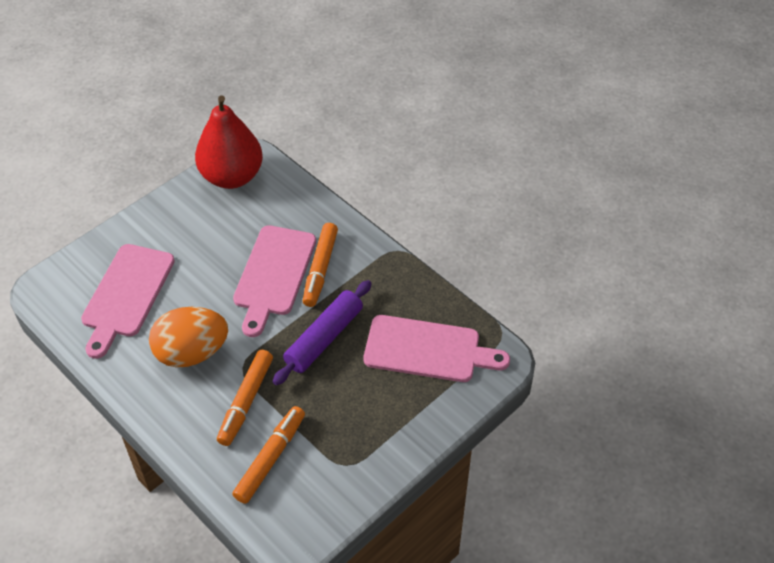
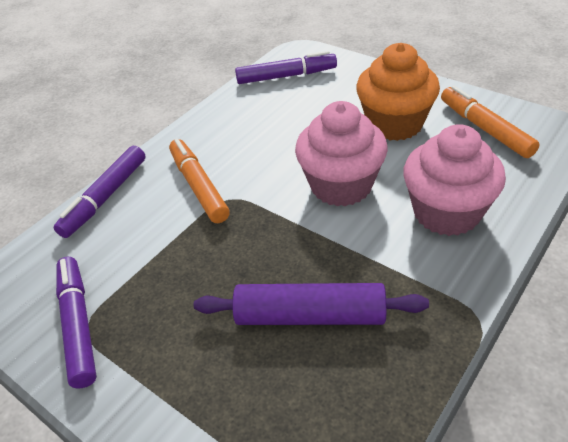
orange cupcake: none = 0 -> [356,43,440,141] = 1
orange egg: [149,307,228,368] = 1 -> none = 0
orange marker: [217,350,273,446] [232,406,305,504] [303,223,338,307] = 3 -> [169,139,230,223] [441,86,540,158] = 2
pink cupcake: none = 0 -> [295,101,388,206] [403,124,506,236] = 2
pink cutting board: [81,244,175,359] [233,225,316,337] [364,315,510,382] = 3 -> none = 0
purple marker: none = 0 -> [53,146,145,238] [56,257,97,388] [235,51,337,84] = 3
red pear: [195,96,263,189] = 1 -> none = 0

